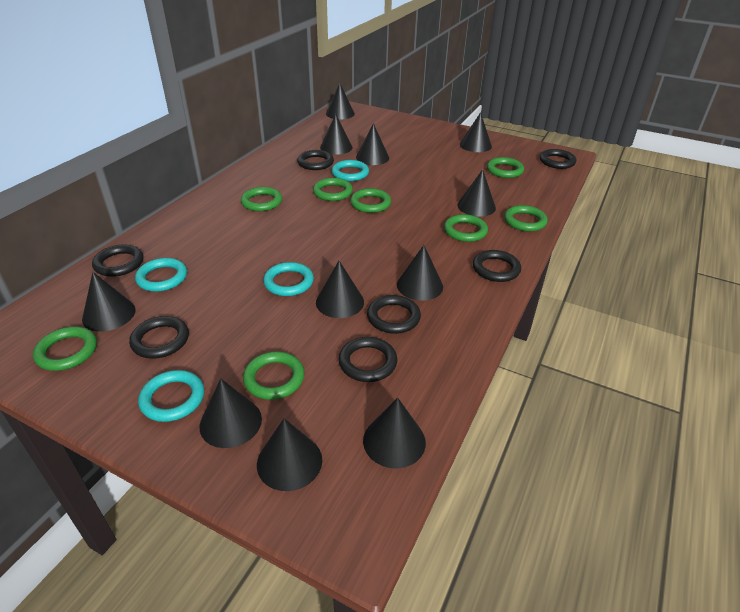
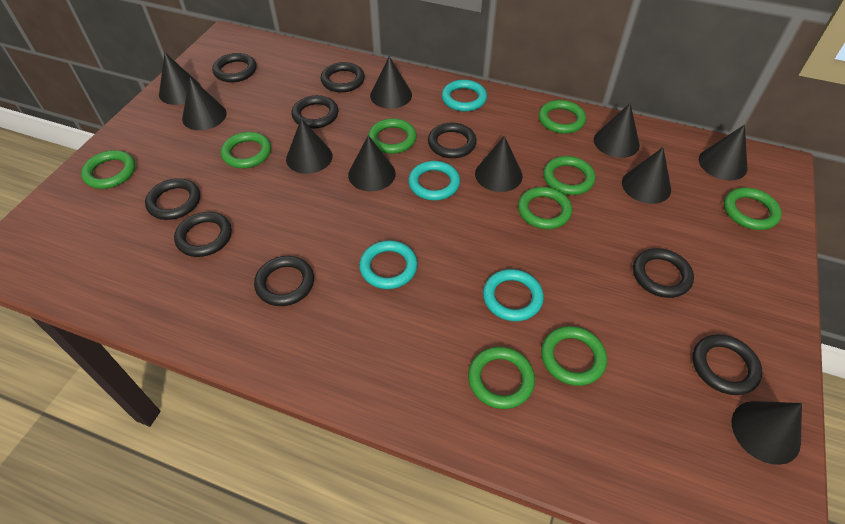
black cone: [82,272,136,332] [199,379,262,448] [257,418,322,491] [316,261,364,318] [320,114,353,155] [326,83,355,120] [356,123,389,165] [363,398,426,469] [397,245,443,301] [457,169,496,216] [460,112,492,152] = 11 -> [159,53,201,105] [182,77,227,130] [286,118,332,174] [348,135,396,191] [370,56,412,109] [475,136,522,192] [594,103,640,158] [622,147,671,204] [699,125,747,181] [732,401,802,465] = 10
black ring: [92,244,144,277] [129,316,189,359] [297,150,334,170] [338,337,397,382] [367,295,421,334] [473,250,521,282] [540,149,576,169] = 7 -> [145,178,200,220] [174,212,232,257] [212,53,257,82] [254,256,314,306] [292,95,338,129] [320,62,365,92] [428,123,477,158] [633,248,694,298] [693,334,762,395] = 9
green ring: [33,327,97,371] [241,187,282,211] [243,351,304,400] [313,178,353,201] [350,188,391,213] [444,214,488,242] [487,157,524,178] [504,205,548,231] = 8 -> [81,150,135,189] [221,132,271,168] [368,118,417,154] [468,347,535,409] [518,187,572,229] [539,100,586,134] [541,326,607,386] [543,156,595,195] [724,188,782,230] = 9

